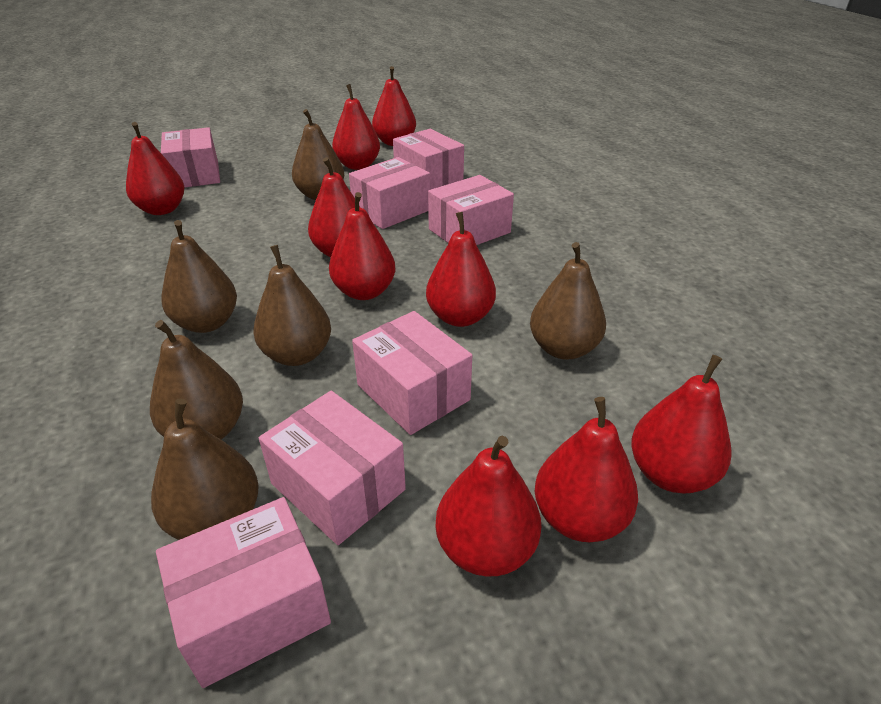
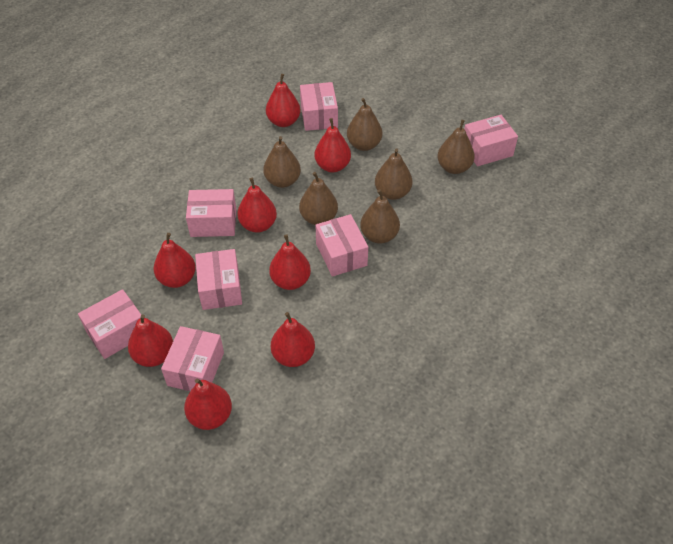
red pear: [126,122,184,215] [308,157,360,257] [329,192,395,300] [332,84,380,170] [372,66,416,146] [426,212,496,327] [435,436,541,576] [535,397,638,542] [631,355,731,494] = 9 -> [128,314,173,367] [154,233,196,288] [184,379,232,430] [237,178,277,233] [266,74,301,127] [269,234,311,290] [271,312,315,367] [314,118,351,173] = 8

